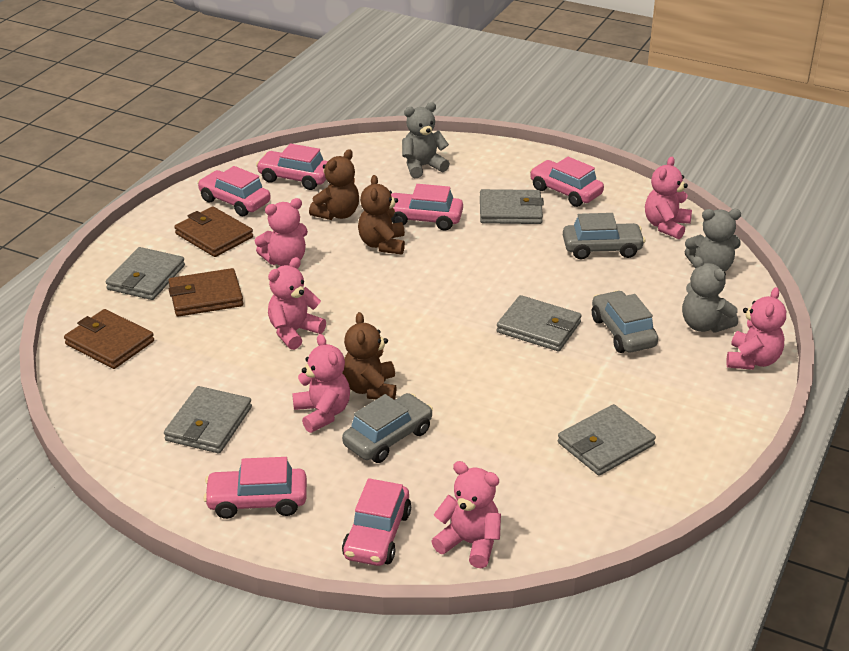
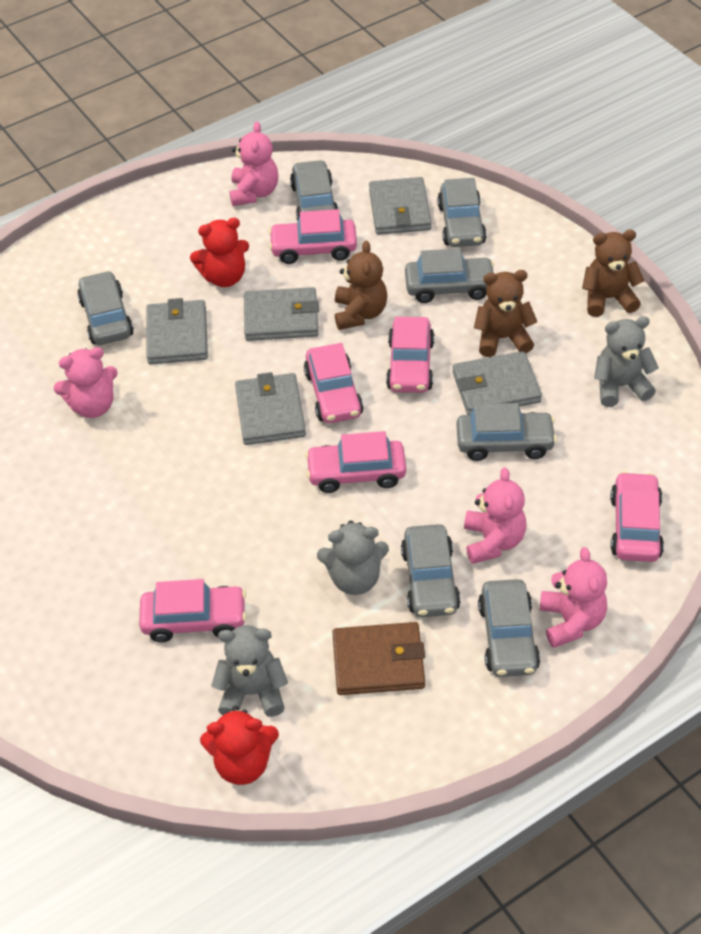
brown wallet: [64,309,154,369] [168,268,243,317] [174,207,253,257] = 3 -> [332,622,425,695] = 1
grey car: [342,393,433,463] [563,213,645,259] [592,290,658,353] = 3 -> [77,271,134,345] [290,160,338,220] [401,524,461,617] [405,248,494,303] [437,178,487,247] [456,403,557,461] [478,579,540,677] = 7
pink teddy bear: [255,198,308,266] [268,257,326,350] [292,334,350,433] [431,461,501,568] [645,157,692,239] [726,287,786,370] = 6 -> [54,347,118,418] [229,121,278,206] [464,468,526,564] [540,547,607,648] = 4
red teddy bear: none = 0 -> [190,218,249,287] [200,706,279,785] = 2

